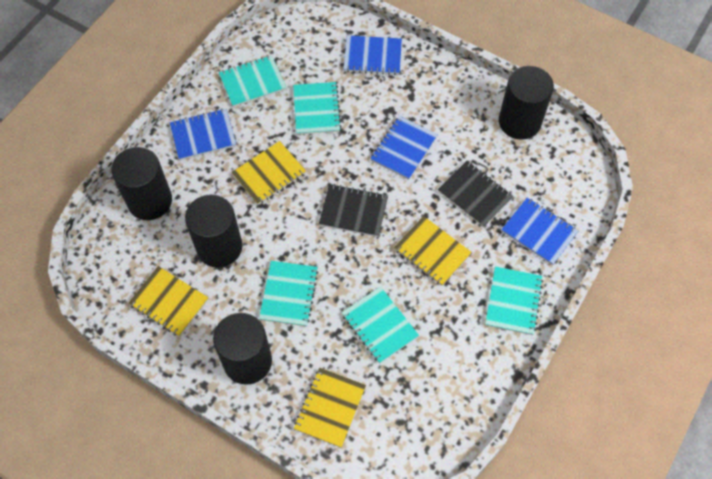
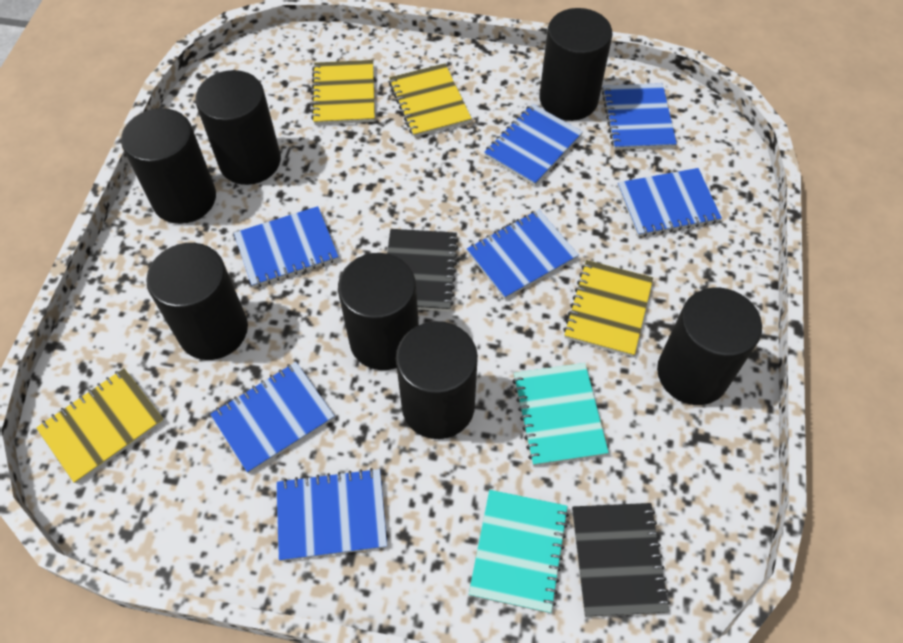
black cylinder: [111,147,172,220] [185,194,242,268] [213,313,272,385] [499,66,554,140] = 4 -> [121,108,216,224] [146,243,248,360] [195,70,281,185] [338,253,419,370] [396,321,478,439] [539,8,612,121] [657,287,762,405] = 7
blue notebook: [170,109,236,160] [343,35,402,75] [370,116,438,180] [501,198,578,265] = 4 -> [210,362,335,473] [234,206,339,288] [276,468,387,561] [467,210,579,299] [484,103,583,186] [602,83,677,150] [618,168,722,237] = 7
turquoise notebook: [219,55,286,107] [259,261,319,326] [293,82,341,135] [342,287,419,363] [485,266,543,335] = 5 -> [469,490,569,613] [512,363,609,466] = 2

